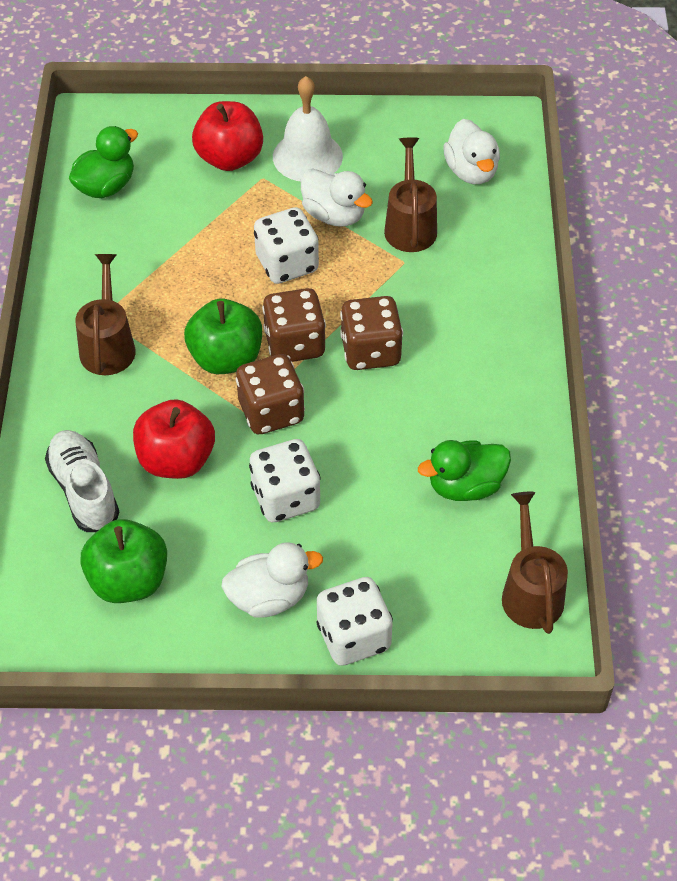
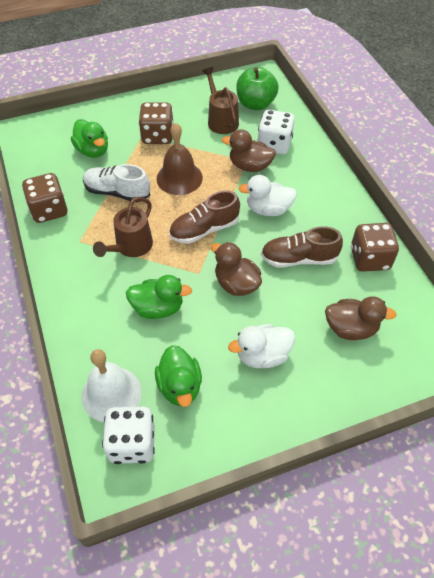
brown bell: none = 0 -> [157,123,203,195] = 1
brown duck: none = 0 -> [211,242,262,296] [222,129,276,172] [325,296,397,340] = 3
brown shoe: none = 0 -> [169,191,240,244] [261,226,343,267] = 2
brown watering can: [75,254,136,375] [384,137,437,252] [502,492,568,634] = 3 -> [93,197,153,257] [202,67,239,134] = 2
green apple: [80,519,167,603] [184,299,262,374] = 2 -> [236,67,279,110] = 1
green duck: [69,126,138,198] [418,440,511,501] = 2 -> [71,119,108,158] [126,275,192,319] [155,345,202,407] = 3
red apple: [133,399,215,479] [192,101,263,171] = 2 -> none = 0
white dice: [249,439,321,522] [254,207,319,284] [316,577,393,666] = 3 -> [102,406,155,464] [257,110,295,155] = 2
white duck: [222,542,323,617] [301,168,373,227] [443,119,500,184] = 3 -> [228,324,295,368] [238,175,297,216] = 2

